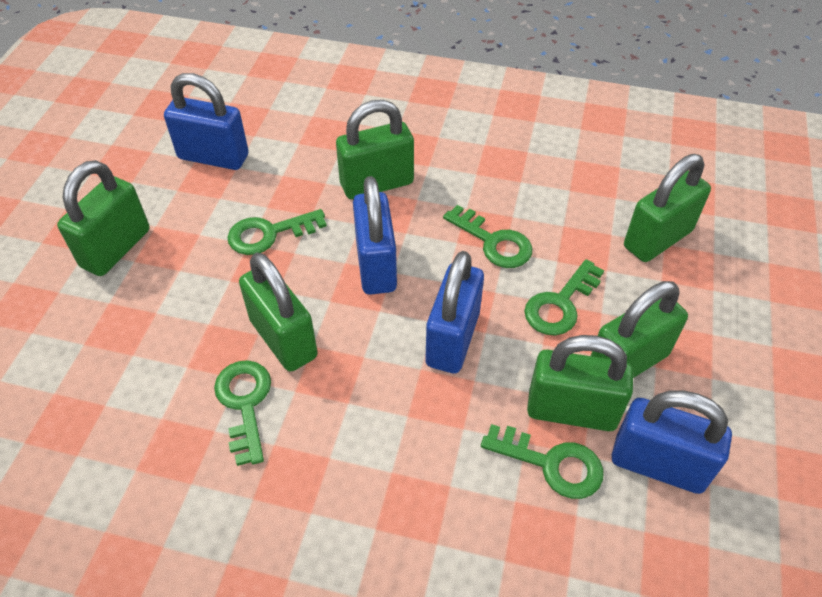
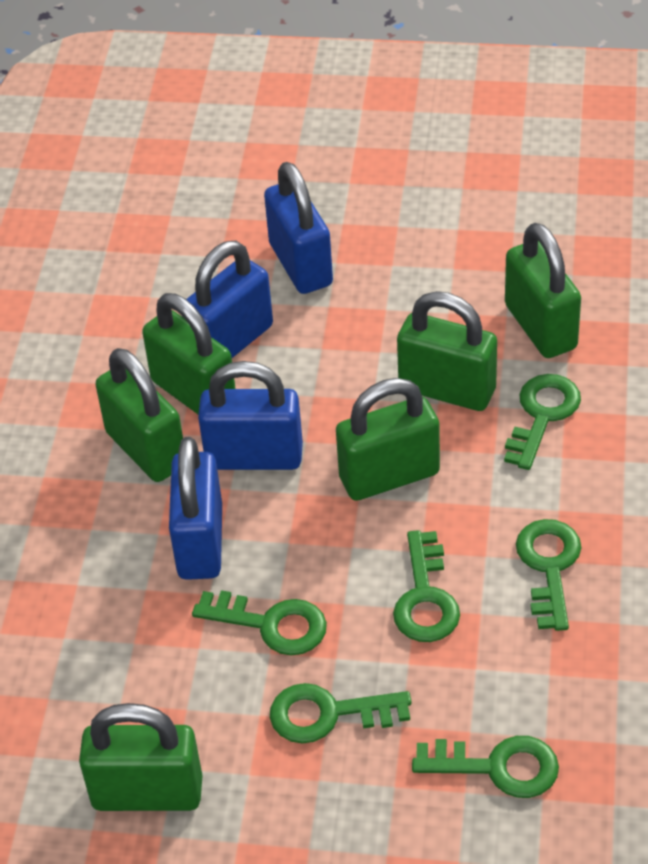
green key: [214,360,271,466] [227,209,327,255] [443,205,532,268] [481,424,603,499] [524,259,604,335] = 5 -> [192,590,327,655] [270,683,412,744] [393,530,460,642] [412,736,559,798] [504,374,581,470] [516,519,581,631] = 6

